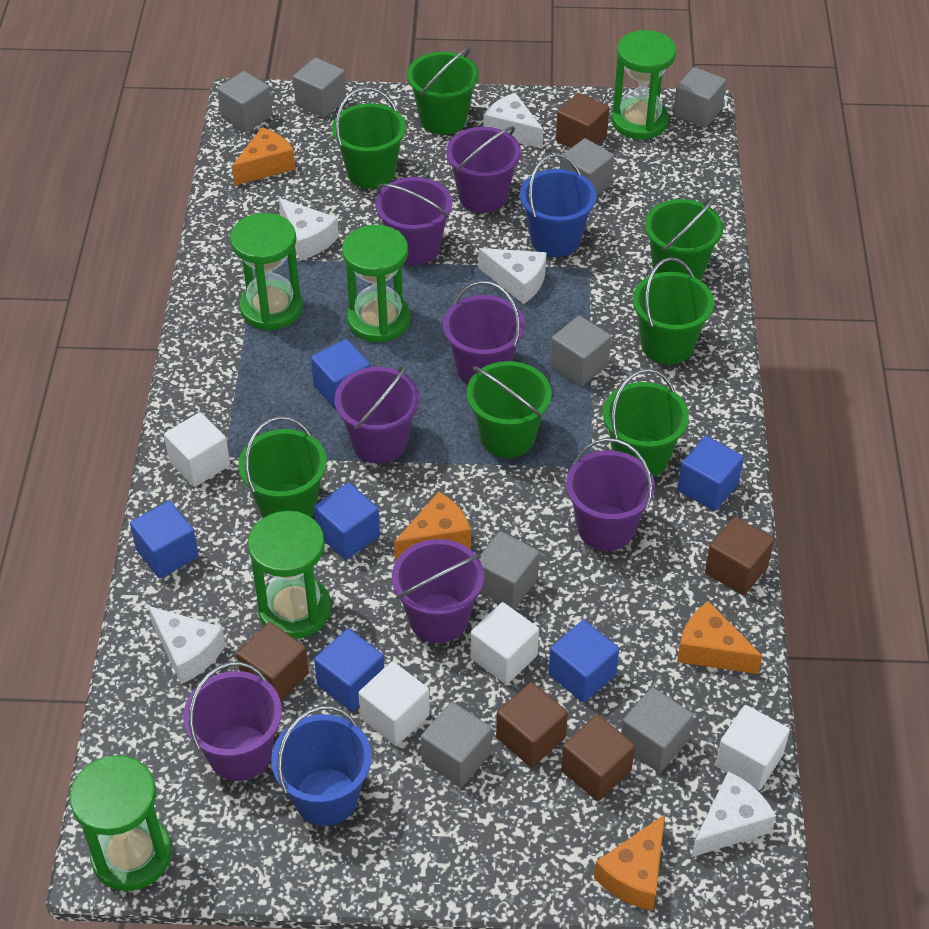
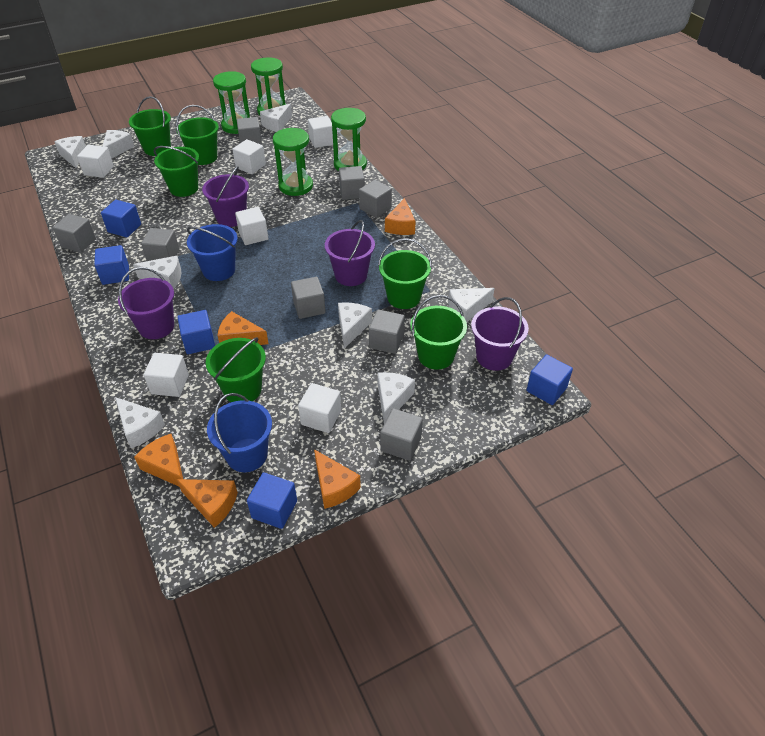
blue cube: [130,501,199,579] [311,339,370,410] [314,482,380,560] [314,628,384,712] [549,620,619,703] [678,436,744,511] = 6 -> [94,245,129,285] [101,200,141,237] [177,310,215,354] [247,472,297,529] [527,354,573,405] = 5
brown cube: [236,622,309,701] [496,682,568,768] [556,93,609,148] [561,714,635,801] [705,517,774,595] = 5 -> none = 0
green bucket: [239,416,327,518] [332,87,406,189] [407,47,479,135] [467,361,552,458] [603,369,689,478] [633,257,714,364] [645,196,723,280] = 7 -> [129,96,171,156] [154,146,199,197] [176,105,219,165] [206,337,266,402] [378,238,432,309] [410,295,467,370] = 6
green hourglass: [70,755,172,891] [230,213,303,330] [248,511,331,639] [342,225,411,342] [611,30,676,139] = 5 -> [213,71,250,134] [251,57,286,115] [273,128,313,196] [331,108,367,171] = 4
orange cheese: [232,127,295,186] [394,492,471,561] [594,814,665,911] [677,601,762,674] = 4 -> [134,434,183,486] [177,479,238,528] [217,311,269,345] [314,449,361,509] [385,198,416,235] = 5
purple bucket: [183,662,282,781] [335,365,420,463] [375,177,452,265] [392,539,484,643] [443,281,525,385] [446,126,521,213] [566,438,655,551] = 7 -> [118,267,174,339] [202,166,249,227] [325,220,375,286] [471,297,529,371] = 4
white cheese: [148,606,225,684] [279,198,339,260] [479,248,547,304] [483,93,543,149] [691,771,776,857] = 5 -> [54,136,86,168] [103,130,134,159] [115,397,165,448] [133,256,181,289] [260,104,292,132] [338,302,372,349] [378,372,415,424] [448,288,495,322] = 8
white cube: [164,412,230,487] [358,661,430,746] [471,602,539,684] [715,705,790,790] = 4 -> [77,145,114,178] [144,353,189,397] [232,139,266,174] [235,207,269,245] [298,383,341,433] [308,116,333,148] = 6

